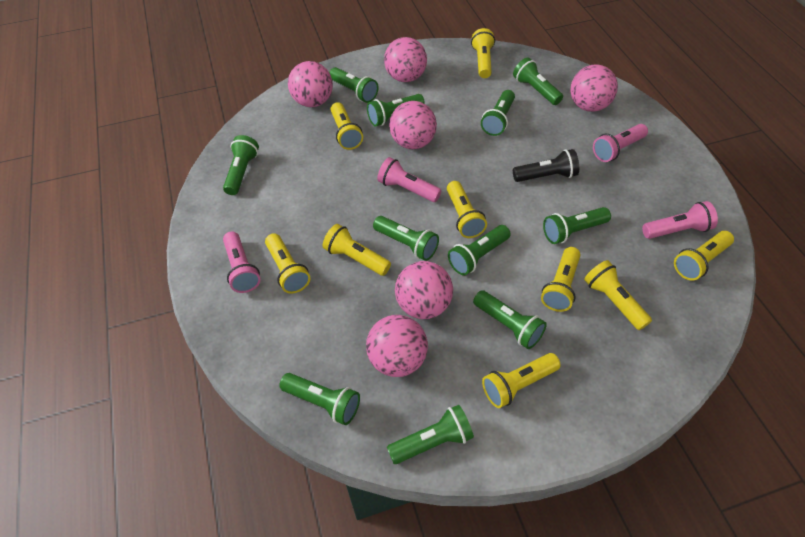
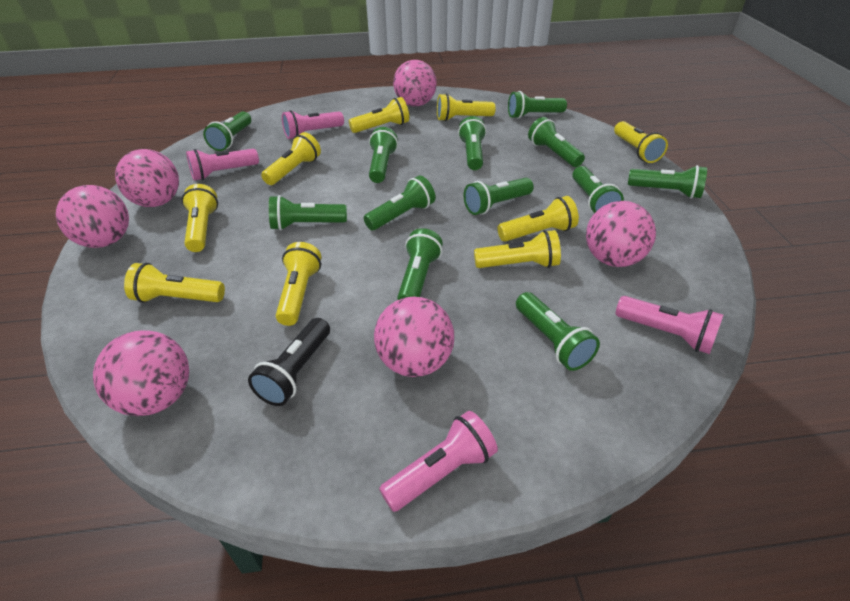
green flashlight: [223,135,259,195] [279,373,360,425] [329,67,379,103] [367,94,425,127] [373,216,439,261] [387,405,474,464] [448,225,510,275] [473,290,547,349] [481,90,515,136] [513,58,563,105] [543,207,611,244] = 11 -> [203,111,251,151] [269,195,347,230] [364,175,435,230] [369,127,398,183] [397,228,443,300] [458,116,486,170] [464,178,534,215] [508,91,567,119] [516,292,600,371] [528,117,585,167] [572,166,624,213] [628,165,707,199] = 12

